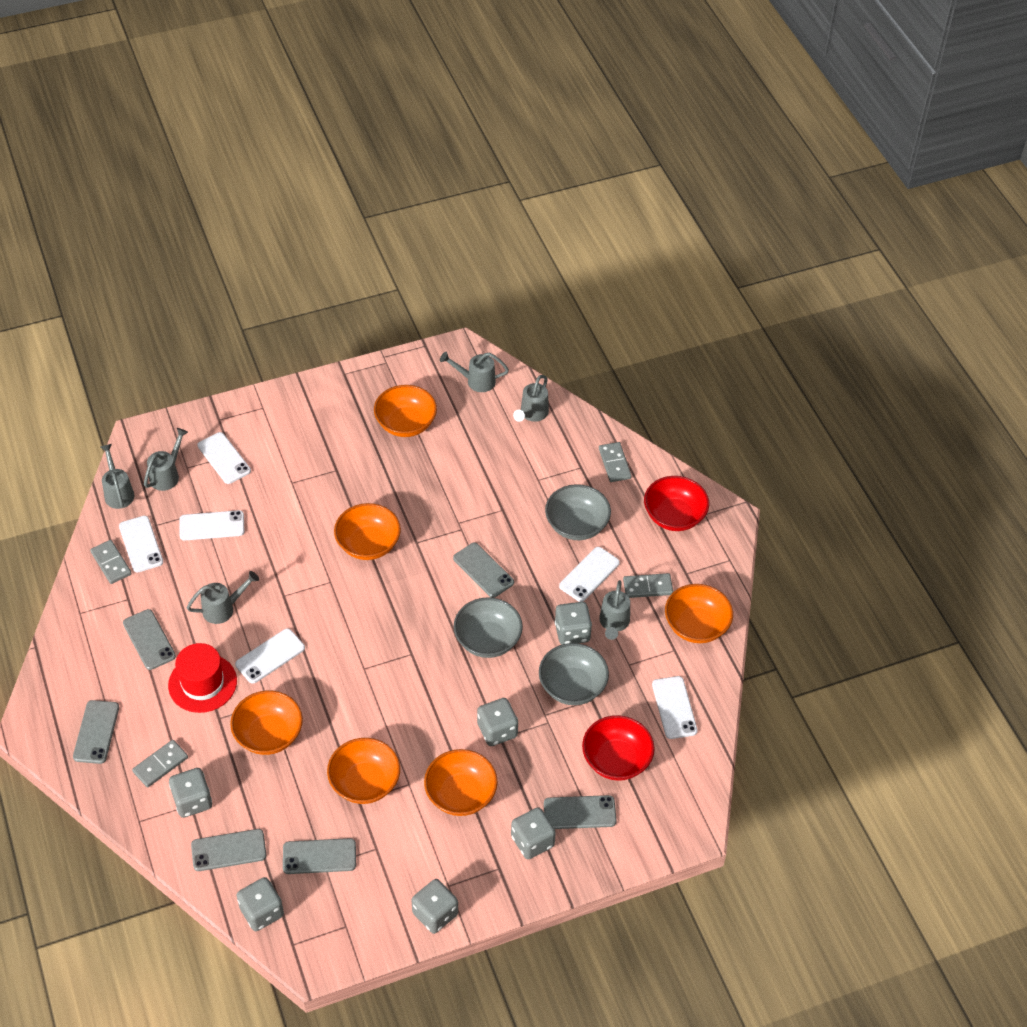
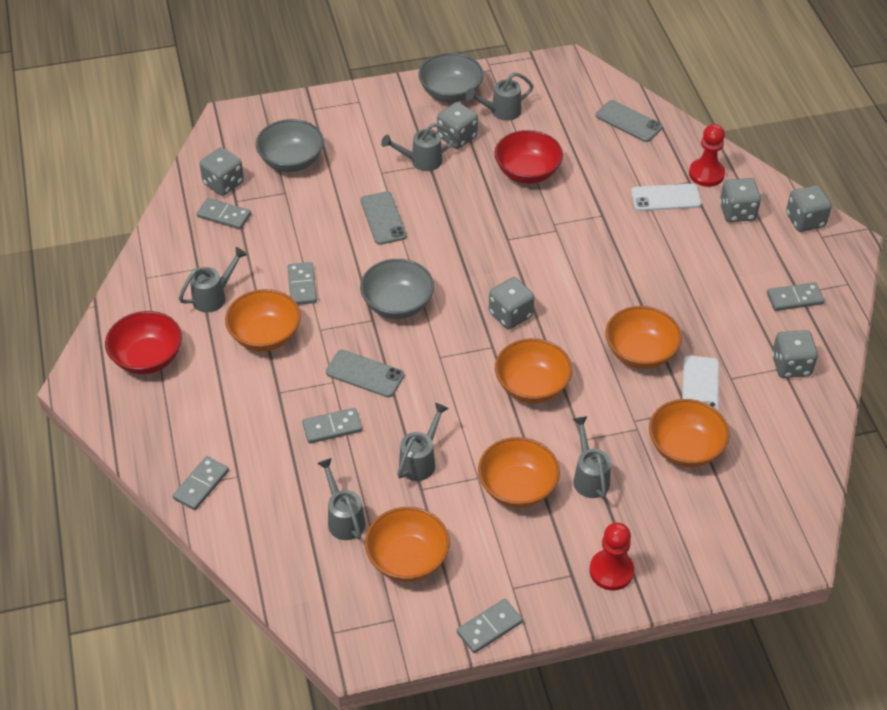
grey domino: [90,540,132,584] [132,740,188,787] [599,442,632,482] [623,573,673,598] = 4 -> [172,456,229,510] [197,198,251,230] [287,262,317,305] [302,408,362,444] [457,599,523,653] [767,282,824,311] = 6
grey phone: [73,700,119,764] [123,609,176,670] [191,829,266,871] [283,838,356,874] [453,543,514,598] [544,795,617,829] = 6 -> [326,350,404,397] [360,191,407,245] [596,100,663,142] = 3
red hat: [168,643,237,713] = 1 -> none = 0
red pawn: none = 0 -> [589,522,634,590] [689,124,725,187] = 2
white phone: [119,516,163,572] [179,510,245,540] [198,432,251,484] [235,628,305,684] [559,547,620,602] [652,676,698,739] = 6 -> [631,184,702,211] [682,356,719,410] = 2

